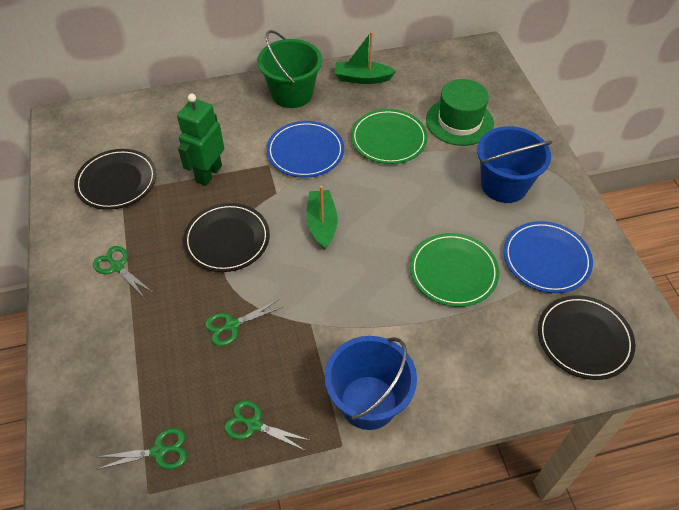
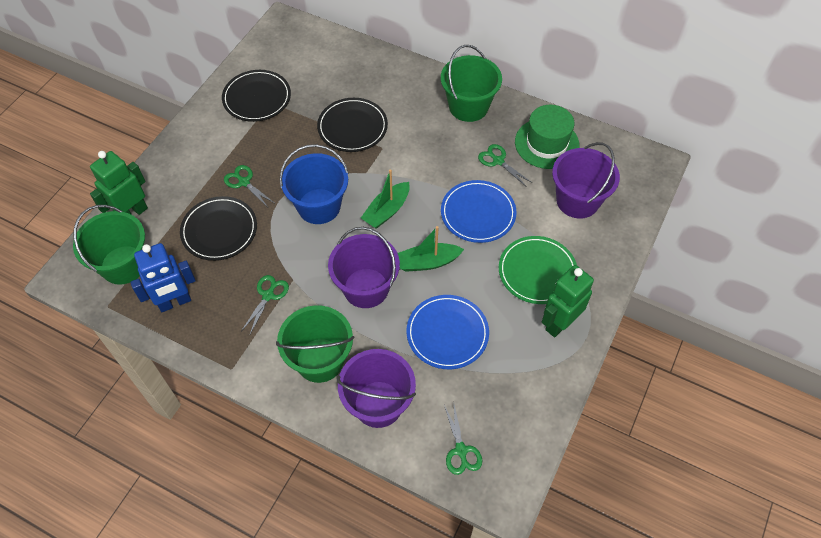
blue bucket: [325,336,417,430] [477,126,553,203] = 2 -> [280,144,349,224] = 1
blue robot: none = 0 -> [130,243,196,312] = 1
green bucket: [257,30,322,108] = 1 -> [73,205,145,285] [276,305,354,383] [441,45,502,122] = 3
green plate: [351,109,428,164] [410,233,500,307] = 2 -> [499,236,577,304] = 1
green robot: [177,94,224,186] = 1 -> [90,151,148,215] [542,265,594,337] = 2
purple bucket: none = 0 -> [328,227,400,308] [337,349,416,428] [552,142,620,219] = 3

